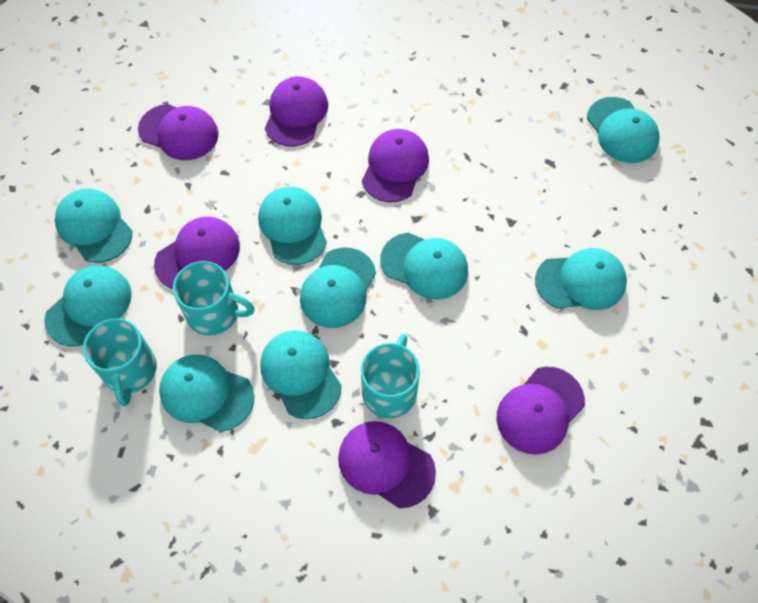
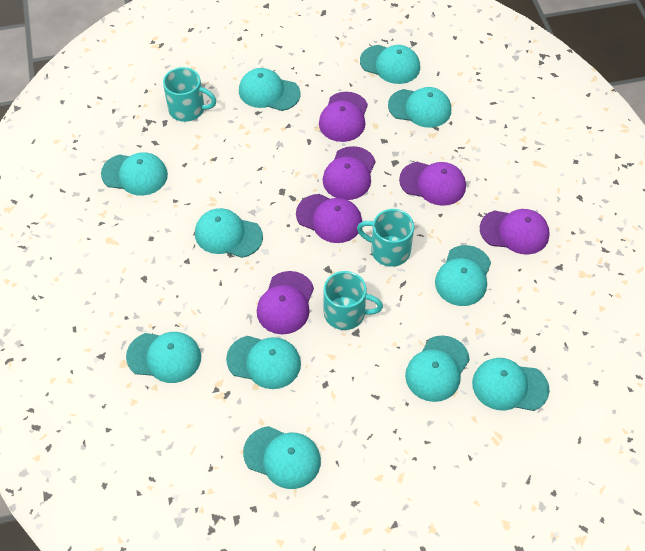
turquoise cap: [44,265,132,347] [55,189,132,263] [159,355,254,432] [258,187,327,265] [260,330,342,419] [300,248,376,328] [380,233,468,299] [535,248,627,310] [587,97,660,163] = 9 -> [101,152,168,196] [126,332,201,383] [195,208,263,258] [226,336,301,389] [239,68,301,111] [243,426,321,489] [360,45,420,84] [388,87,451,128] [405,335,470,402] [435,245,491,306] [472,358,550,411] = 11

